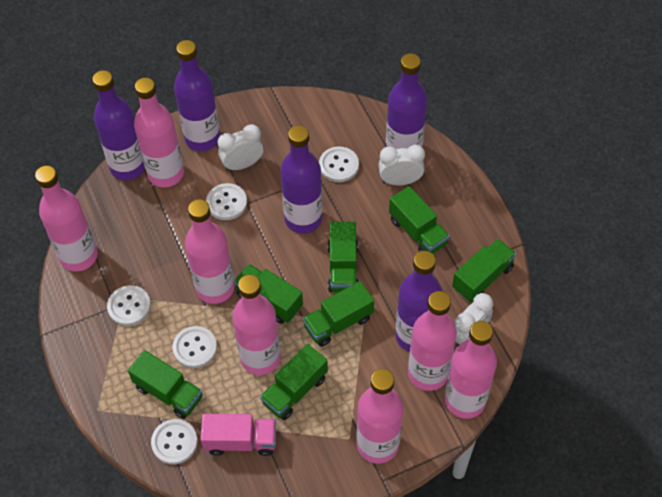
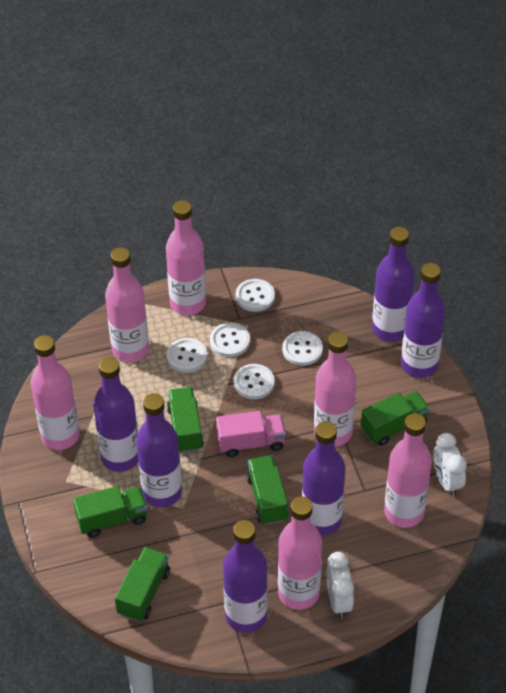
green truck: [128,350,203,419] [234,264,303,324] [260,344,328,420] [303,281,374,347] [328,222,358,293] [389,186,449,254] [452,239,516,302] = 7 -> [73,486,148,538] [115,547,170,622] [167,387,204,453] [246,455,288,525] [361,391,430,446] = 5
pink bottle: [35,165,98,272] [134,78,184,187] [185,199,235,304] [232,275,281,375] [356,369,403,464] [408,291,457,391] [445,321,497,419] = 7 -> [31,335,80,450] [105,247,149,362] [166,200,206,315] [278,496,322,610] [314,332,356,447] [384,413,432,528] = 6
purple bottle: [92,70,145,181] [174,40,221,151] [280,125,322,234] [386,53,427,149] [395,251,442,352] = 5 -> [93,357,138,472] [136,393,182,508] [223,520,268,633] [302,421,345,536] [372,227,415,342] [401,263,446,378] = 6
white clock: [218,124,264,171] [379,145,425,185] [455,293,493,347] = 3 -> [326,552,354,619] [433,433,467,496] = 2

